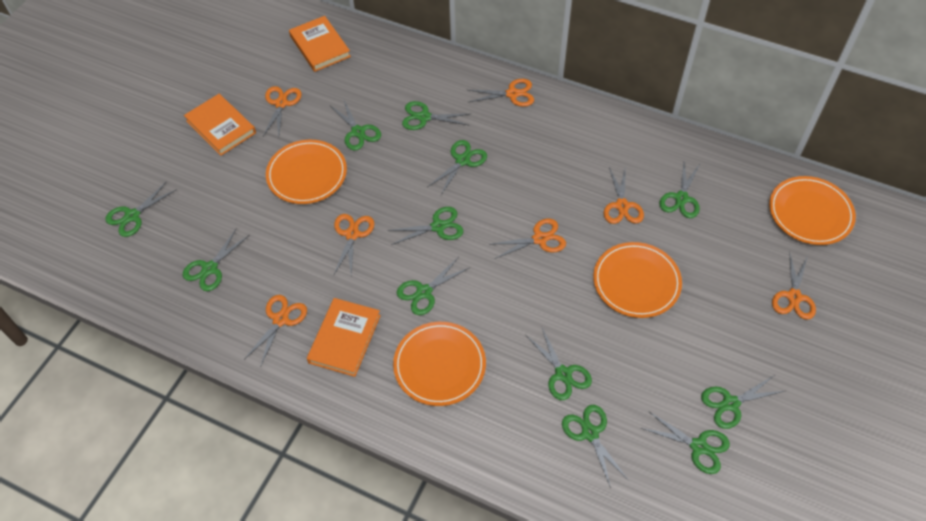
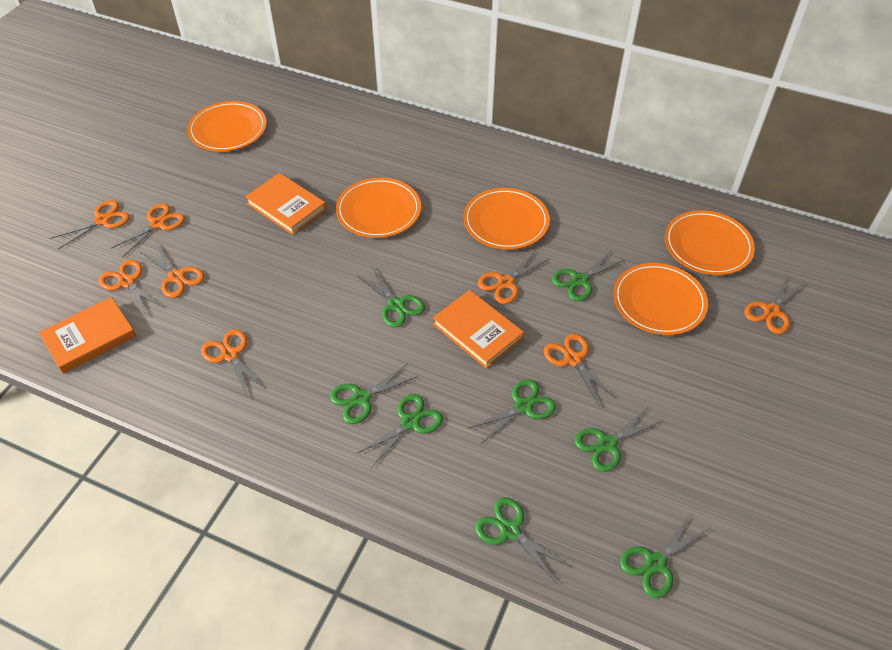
green scissors: [105,181,177,237] [183,228,249,291] [331,100,381,150] [387,207,463,245] [396,258,469,315] [402,101,470,130] [428,140,487,195] [526,326,592,400] [562,405,628,488] [641,412,730,474] [659,162,700,218] [701,376,784,429] = 12 -> [330,363,419,424] [356,394,443,468] [357,267,425,328] [468,379,556,444] [475,497,571,584] [552,250,626,301] [574,406,663,472] [620,514,710,598] = 8
orange plate: [266,140,347,204] [393,322,486,406] [593,242,682,318] [769,176,856,245] = 4 -> [188,101,267,152] [336,178,421,238] [463,188,550,250] [613,263,708,335] [665,210,755,275] = 5
orange scissors: [245,295,307,367] [263,86,302,138] [334,214,374,275] [468,79,534,107] [492,219,566,259] [604,166,644,224] [772,251,816,320] = 7 -> [50,200,130,249] [99,260,163,316] [110,203,185,258] [141,243,204,298] [201,329,267,399] [478,250,549,304] [544,334,616,405] [744,274,806,334] = 8

